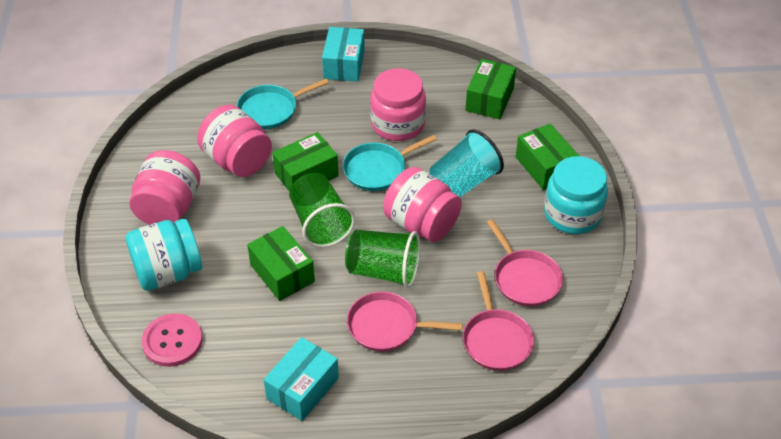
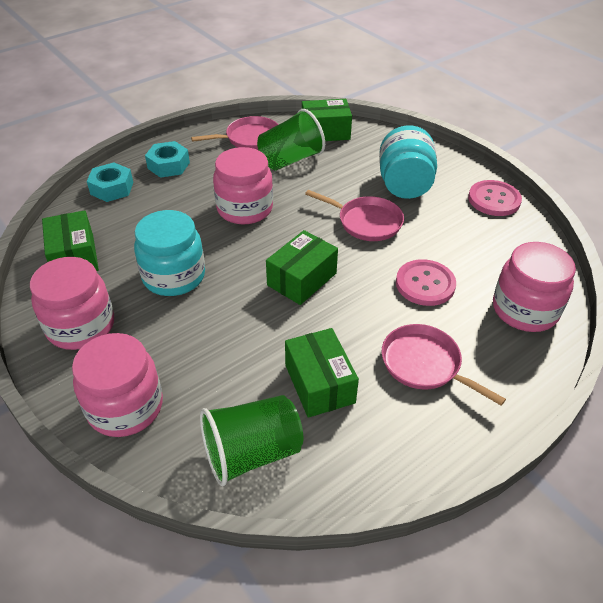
pink button: [142,313,202,367] = 1 -> [396,259,456,306] [468,180,522,216] = 2
turquoise box: [264,337,339,421] [322,27,365,82] = 2 -> none = 0
turquoise cup: [430,129,504,197] = 1 -> none = 0
turquoise nut: none = 0 -> [87,162,133,202] [145,141,190,178] = 2
turquoise pan: [237,79,329,129] [343,135,437,191] = 2 -> none = 0

